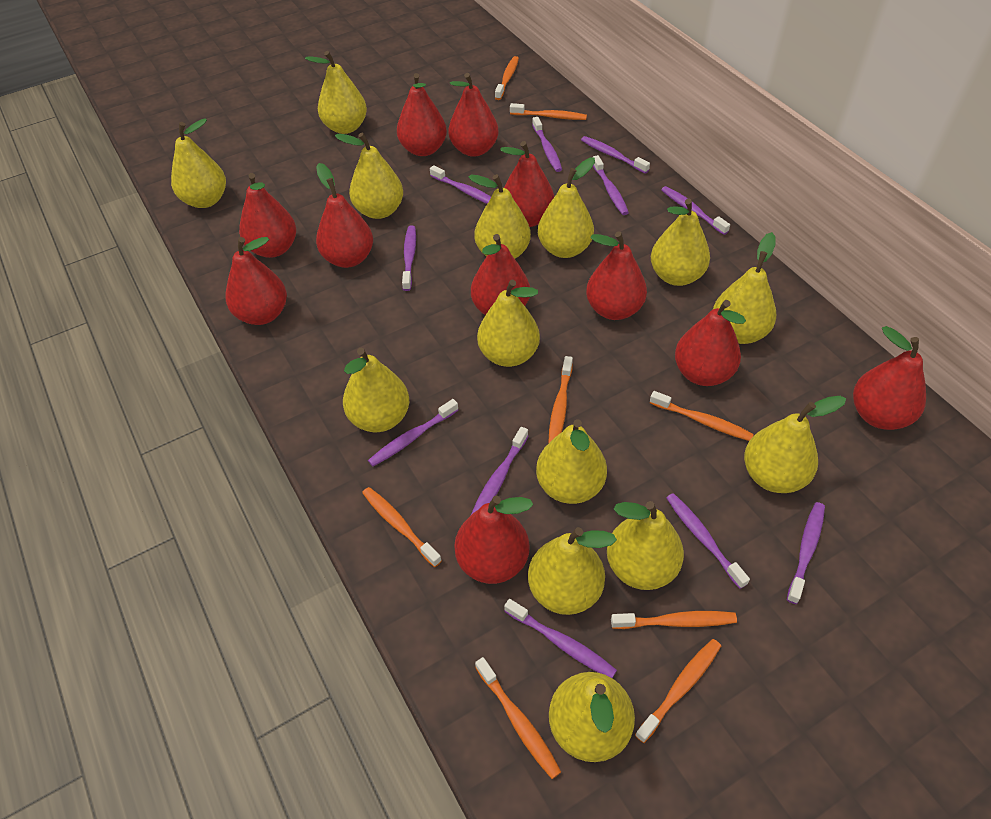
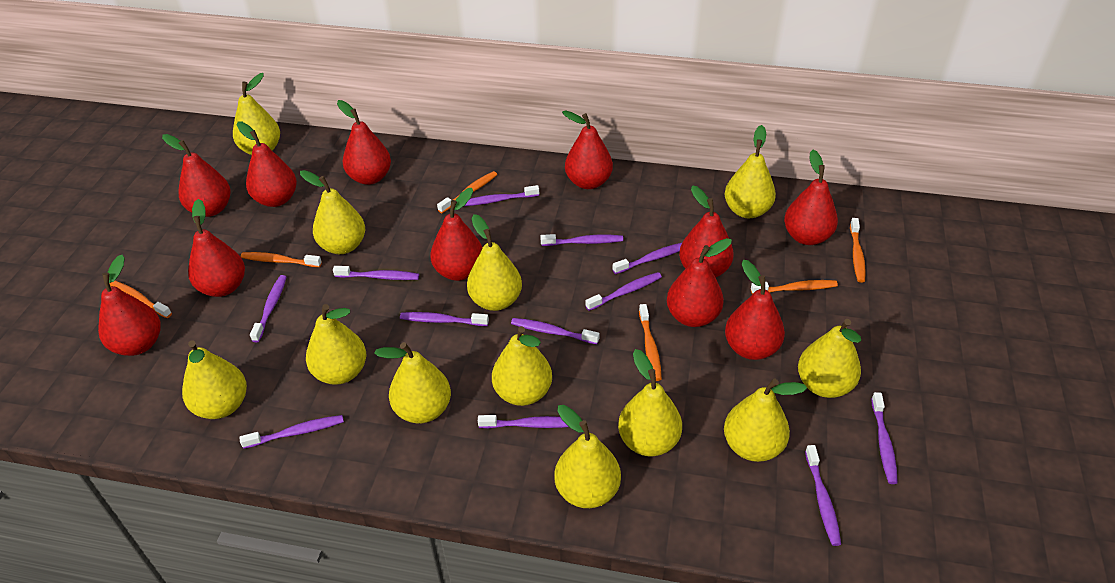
orange toothbrush: [362,487,442,567] [475,657,561,779] [495,56,519,100] [510,103,587,120] [548,356,573,443] [611,611,737,629] [635,639,721,743] [650,391,754,441] = 8 -> [109,281,172,318] [241,252,322,267] [437,171,497,213] [639,304,662,381] [751,280,838,294] [850,218,866,283] = 6
purple toothbrush: [368,399,458,466] [402,225,416,291] [430,165,491,204] [471,427,528,515] [504,599,617,678] [532,117,562,172] [581,136,650,174] [593,155,629,215] [661,186,730,235] [666,493,750,589] [787,502,825,604] = 11 -> [239,415,344,449] [250,275,286,342] [333,266,419,280] [400,312,489,326] [464,185,539,206] [478,415,569,428] [511,318,600,344] [540,234,623,246] [585,272,662,311] [612,243,682,274] [805,445,841,546] [871,392,898,484] = 12
yellow pear: [171,118,226,208] [305,51,367,134] [335,132,403,219] [343,348,409,432] [468,174,531,259] [477,280,540,367] [528,527,617,615] [536,419,607,504] [538,157,595,258] [549,672,635,762] [607,501,684,590] [651,198,710,286] [713,232,776,344] [744,396,846,493] = 14 -> [182,340,247,419] [233,73,280,155] [300,170,365,254] [306,304,366,385] [374,342,451,423] [467,214,522,311] [492,326,552,406] [554,405,621,508] [618,349,682,456] [724,379,807,462] [725,125,776,218] [798,319,861,398] = 12

